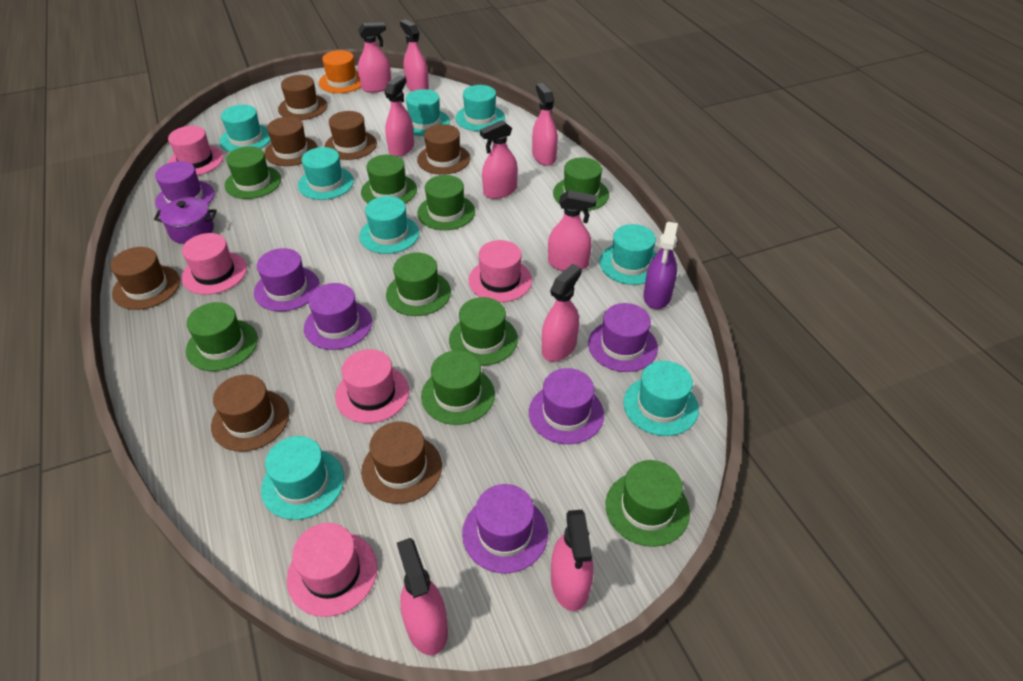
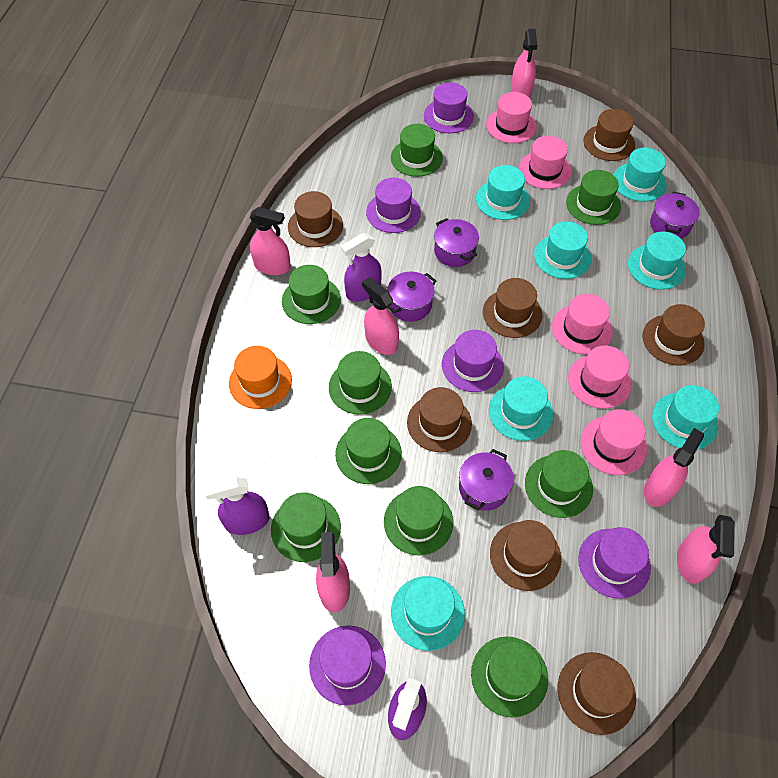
pink spray bottle: [358,22,391,93] [385,75,414,157] [397,538,448,655] [400,19,429,91] [480,120,518,199] [532,83,558,166] [542,264,582,362] [548,190,597,271] [551,510,594,611] = 9 -> [250,207,291,275] [316,532,350,613] [362,277,399,355] [511,29,538,98] [644,428,704,507] [677,515,735,584] = 6
purple hat: [155,161,214,210] [254,248,320,311] [304,283,372,350] [462,484,548,573] [529,368,604,444] [588,303,658,372] = 6 -> [309,626,386,705] [366,178,421,233] [424,82,474,133] [442,330,504,392] [578,527,651,599] = 5
purple pot: [154,197,217,244] = 1 -> [387,271,436,322] [434,218,479,267] [459,449,514,511] [650,192,700,239] = 4
purple spray bottle: [643,222,678,309] = 1 -> [204,477,270,535] [341,233,382,302] [388,678,427,740] = 3
turquoise hat: [220,105,271,152] [261,436,344,520] [298,147,354,200] [359,196,419,254] [406,89,450,136] [456,85,505,131] [599,224,656,285] [623,361,699,436] = 8 -> [391,576,465,651] [476,165,530,220] [489,376,553,441] [534,221,591,279] [613,148,667,202] [628,232,686,290] [652,385,719,449] = 7

